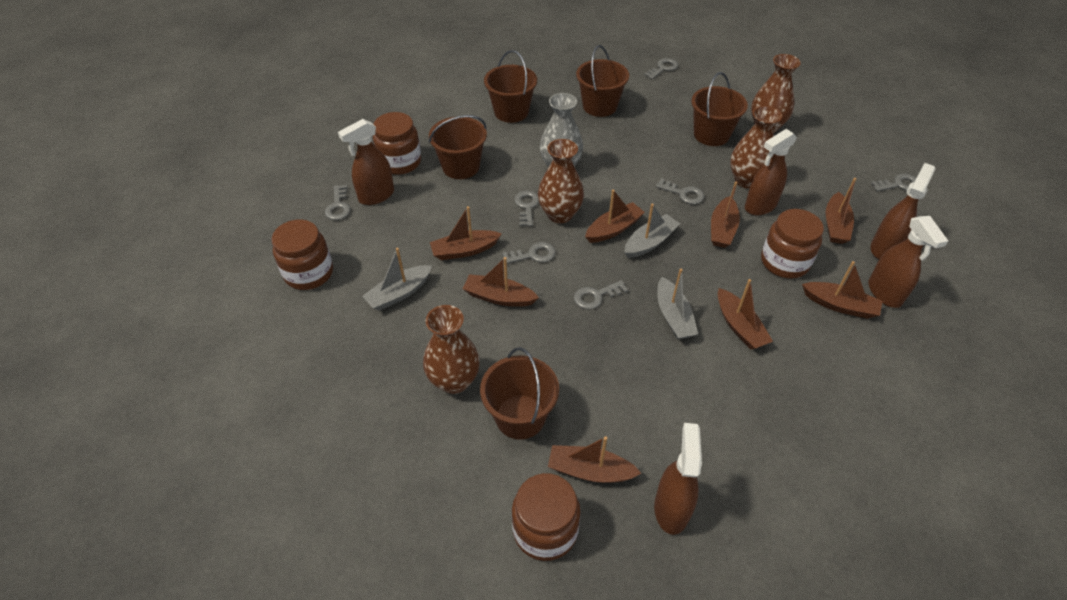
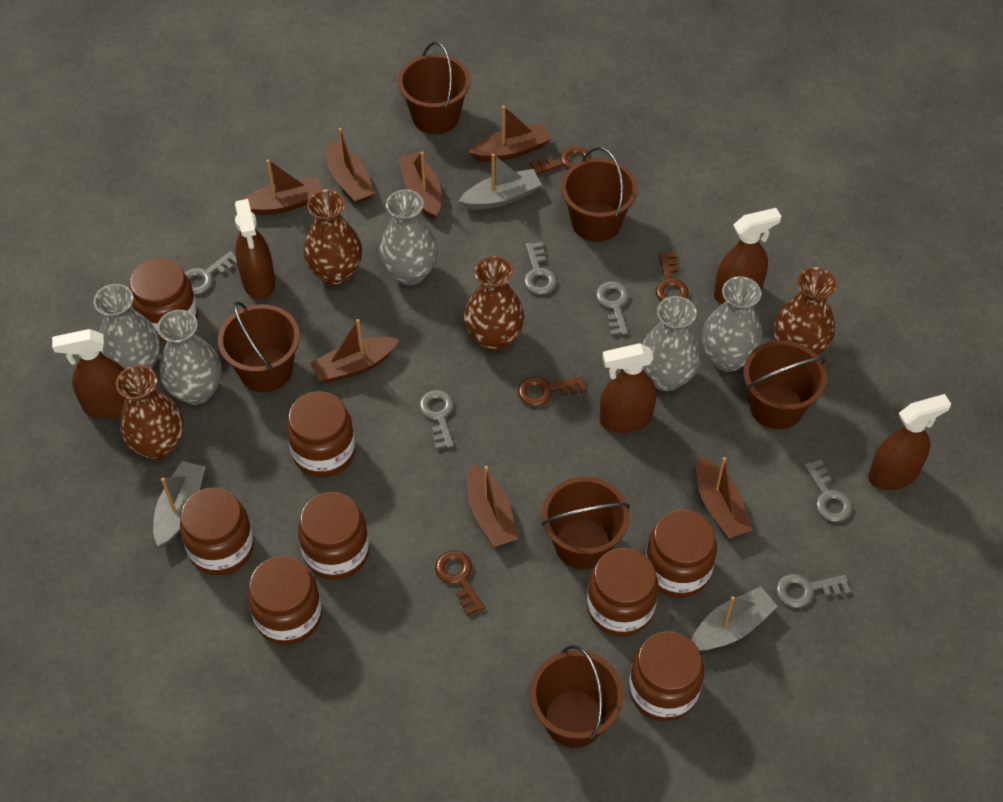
brown boat: [430,206,502,260] [463,257,539,307] [548,436,641,483] [585,190,645,243] [711,182,740,248] [718,279,773,349] [802,261,882,319] [826,178,856,244] = 8 -> [243,160,323,215] [310,319,399,383] [326,128,375,204] [399,152,441,219] [467,464,518,547] [469,106,551,162] [696,455,752,538] = 7
brown bucket: [429,115,487,179] [480,347,559,439] [484,50,537,123] [576,45,629,117] [691,72,748,146] = 5 -> [218,301,300,392] [398,42,471,134] [530,645,624,748] [541,477,630,569] [561,147,637,242] [743,340,827,429] = 6
brown jar: [271,220,333,290] [373,112,421,175] [512,473,581,561] [761,209,824,279] = 4 -> [130,258,198,341] [180,487,254,575] [248,556,322,645] [286,391,355,477] [298,492,369,580] [587,548,659,636] [629,631,704,721] [646,510,717,598] = 8
brown key: none = 0 -> [435,551,485,616] [518,376,586,406] [530,146,591,175] [655,252,689,301] = 4
grey key: [325,185,351,220] [502,242,556,264] [514,191,539,226] [574,280,628,310] [644,58,678,79] [656,178,704,204] [871,174,916,192] = 7 -> [185,251,237,295] [419,390,454,449] [524,242,557,295] [596,281,629,336] [776,574,851,608] [804,460,852,522] = 6
grey vase: [540,93,583,168] = 1 -> [93,284,160,369] [157,310,222,405] [379,189,438,285] [642,296,700,391] [702,276,763,372] = 5

